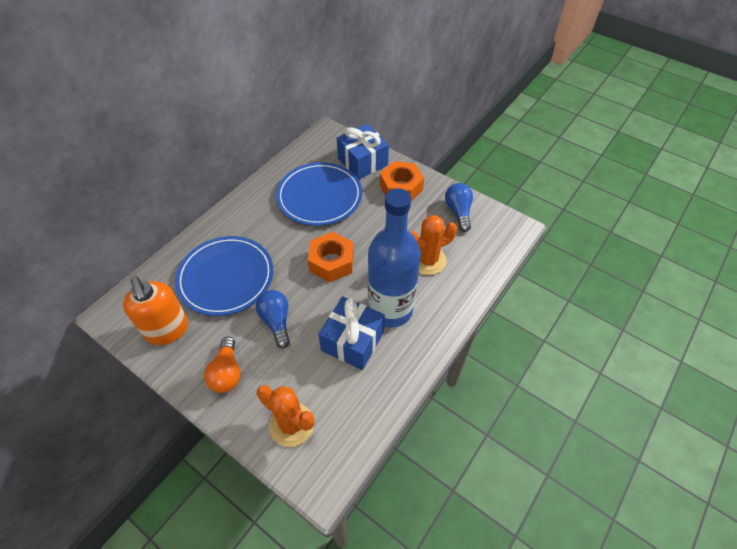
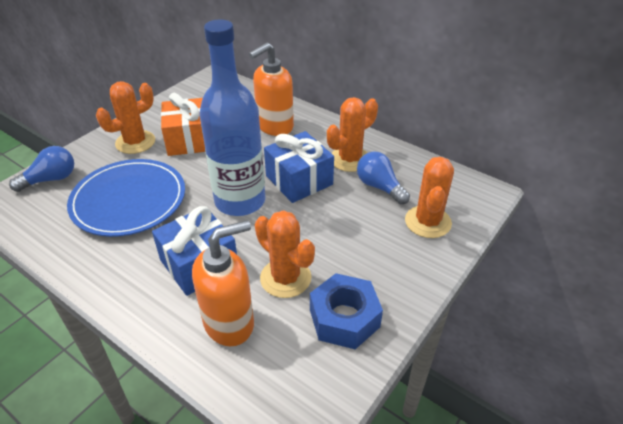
blue nut: none = 0 -> [310,273,383,349] = 1
blue plate: [175,236,273,316] [276,162,362,226] = 2 -> [67,159,185,237] = 1
orange cactus: [257,385,315,447] [410,215,457,275] = 2 -> [96,81,155,154] [255,210,315,298] [327,97,378,172] [405,157,454,238] = 4
orange gift: none = 0 -> [161,93,205,156] = 1
orange light bulb: [204,337,241,393] = 1 -> none = 0
orange nut: [308,232,354,282] [380,161,424,202] = 2 -> none = 0
orange soap dispenser: [123,276,188,345] = 1 -> [192,220,254,346] [249,43,294,136] = 2

